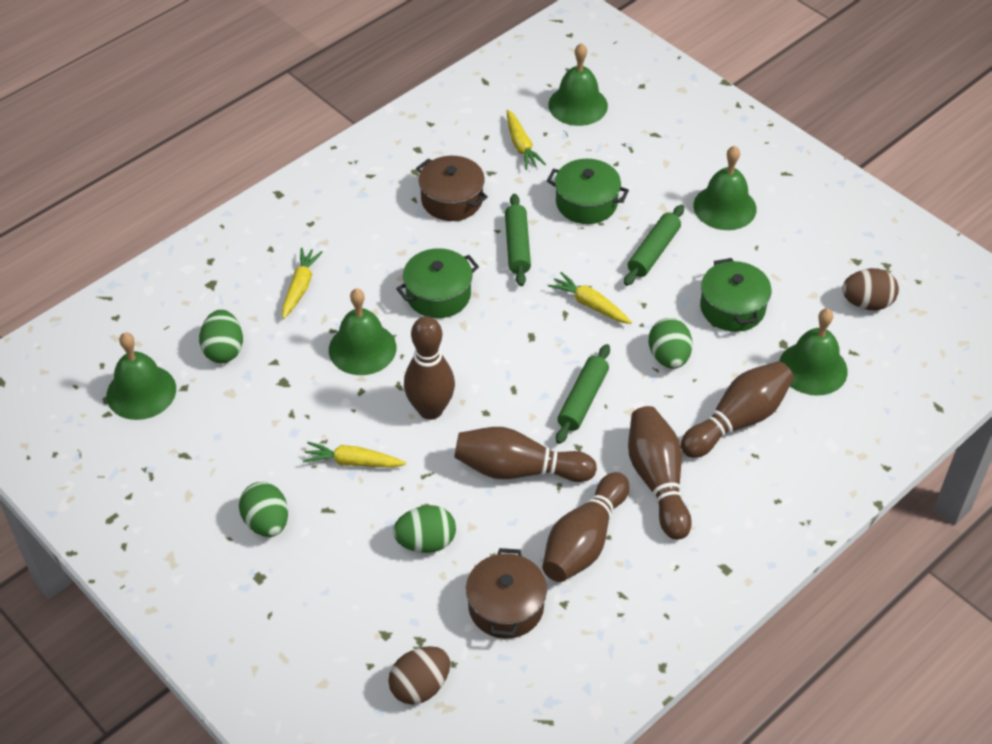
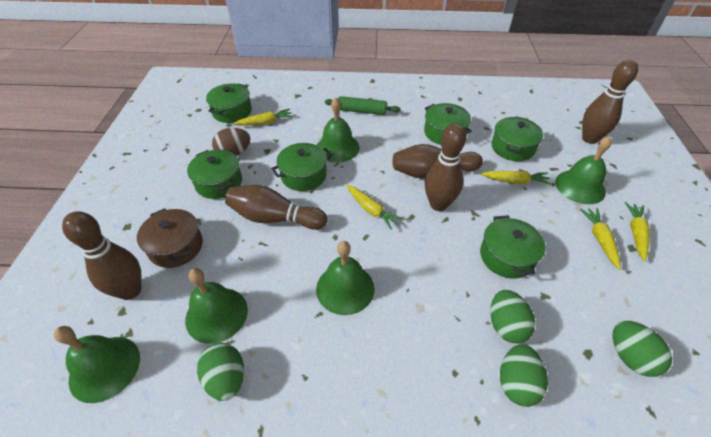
brown egg: [388,646,450,705] [842,268,899,310] = 2 -> [212,128,250,156] = 1
brown pot: [416,156,488,221] [466,548,547,639] = 2 -> [137,208,203,268] = 1
green pot: [396,248,479,318] [547,159,629,224] [700,258,772,332] = 3 -> [187,150,242,199] [206,83,252,123] [271,143,332,191] [424,103,472,145] [480,215,546,279] [492,116,543,161] = 6
green rolling pin: [505,194,531,286] [556,344,610,444] [624,205,684,286] = 3 -> [325,96,400,115] = 1
yellow carrot: [282,248,323,319] [303,442,406,468] [507,110,546,170] [548,272,632,324] = 4 -> [233,109,293,125] [346,185,403,229] [480,171,551,185] [580,208,621,270] [625,202,650,261] = 5

